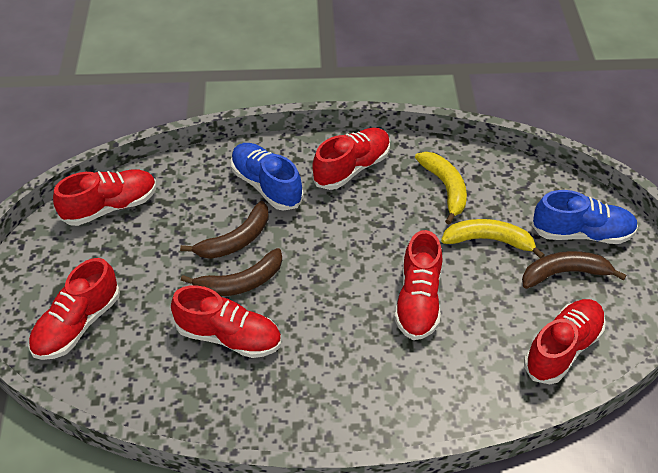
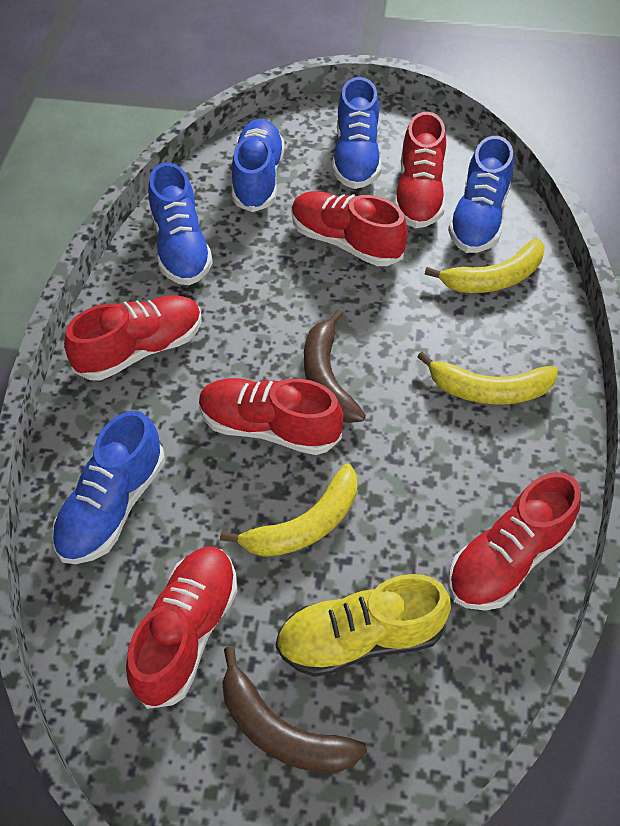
blue shoe: [231,143,303,211] [532,190,638,244] = 2 -> [52,410,165,564] [148,163,213,285] [232,119,284,212] [332,77,382,189] [448,136,514,253] = 5
brown banana: [180,201,269,259] [181,248,282,296] [522,251,626,289] = 3 -> [222,646,367,773] [304,310,366,423] = 2
yellow banana: [415,152,467,225] [441,219,545,258] = 2 -> [220,464,357,557] [417,352,558,405] [425,238,545,293] = 3
yellow shoe: none = 0 -> [275,574,451,677] = 1

